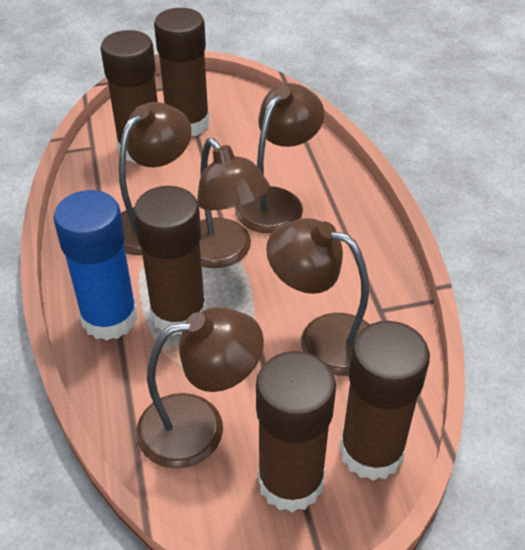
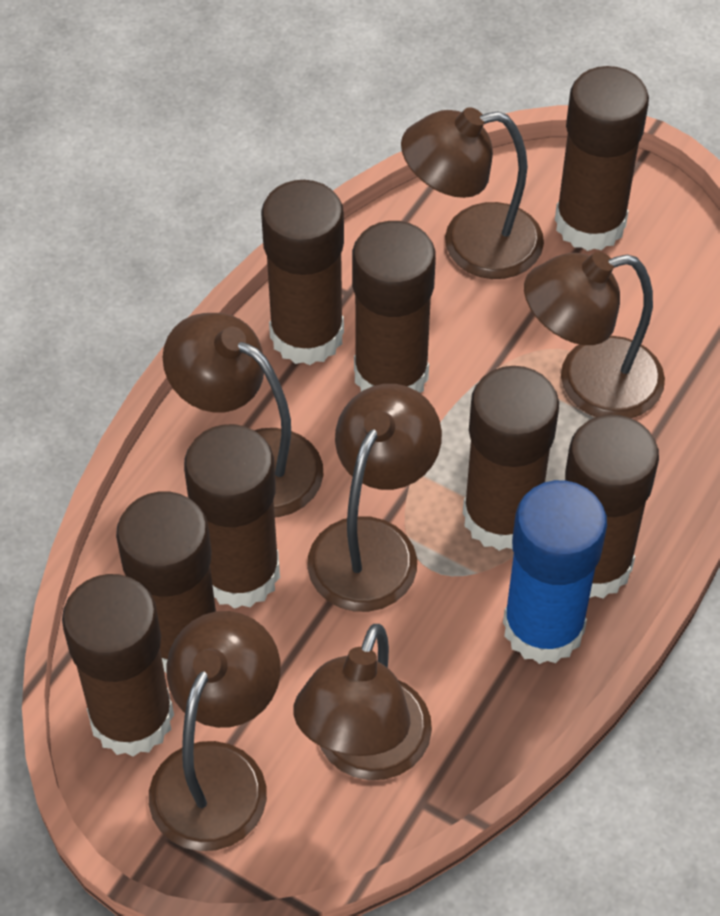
brown glue stick: [101,30,158,163] [134,186,206,335] [154,8,210,136] [256,351,336,512] [339,321,430,481] = 5 -> [62,574,174,756] [116,491,216,674] [184,424,280,609] [261,180,344,365] [352,221,436,393] [463,366,559,551] [555,66,649,251] [565,415,659,598] = 8
brown lamp: [119,102,191,255] [136,307,264,469] [197,138,270,268] [235,83,324,233] [266,218,370,376] = 5 -> [149,611,281,851] [163,313,323,517] [294,624,432,780] [307,384,442,612] [401,107,544,279] [524,251,665,418] = 6

